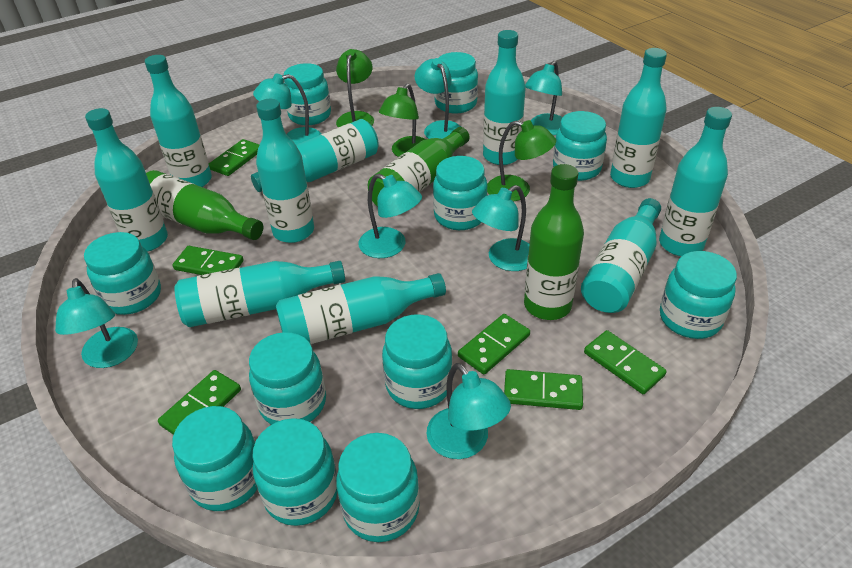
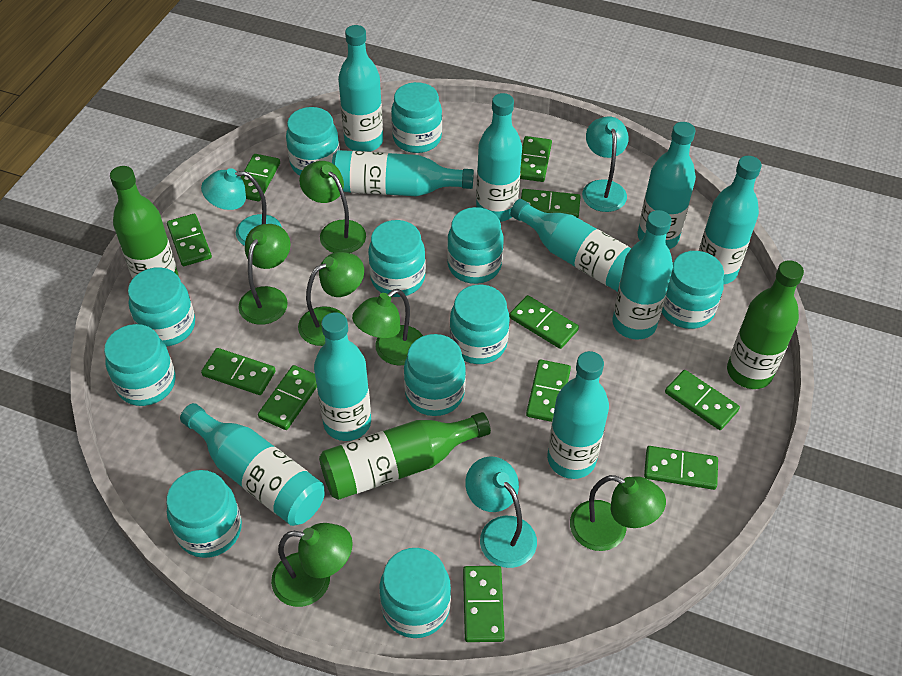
green domino: [158,370,241,435] [173,246,244,275] [209,139,259,176] [458,314,530,374] [504,369,583,410] [584,330,667,394] = 6 -> [167,214,212,266] [201,348,276,395] [241,154,280,201] [258,365,317,430] [463,566,505,642] [509,295,579,349] [520,136,552,182] [521,189,580,218] [526,360,571,422] [644,446,718,490] [665,370,740,430] = 11
green lamp: [336,49,374,127] [379,84,426,157] [487,120,556,202] = 3 -> [238,224,290,325] [271,523,353,607] [298,252,364,346] [299,161,366,253] [352,289,423,366] [570,475,666,551] = 6
turquoise lamp: [55,278,138,368] [253,74,321,145] [358,174,422,258] [415,58,461,139] [427,363,511,459] [472,185,529,271] [525,61,563,135] = 7 -> [201,168,282,246] [465,457,537,568] [582,116,629,212] = 3

